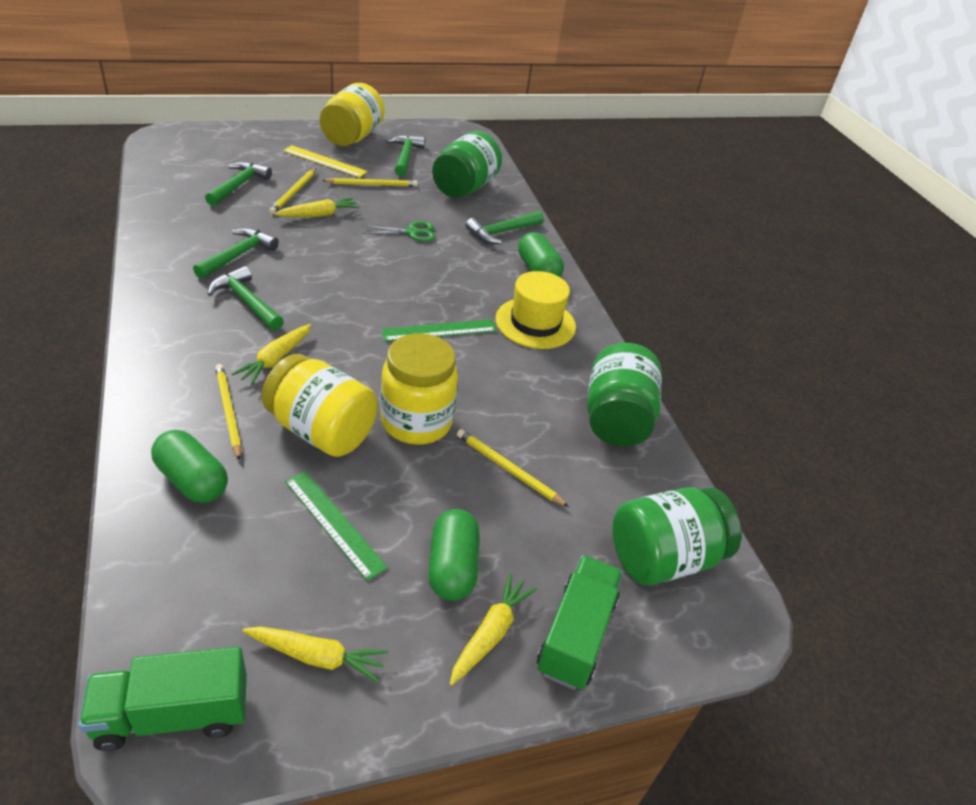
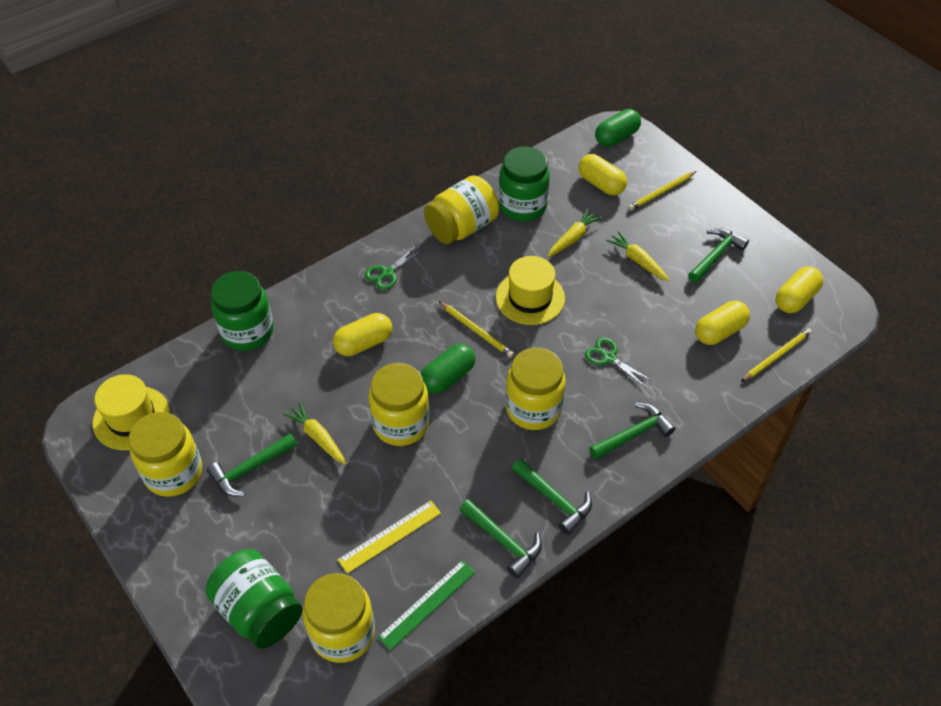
green capsule: [151,430,228,503] [428,509,480,601] [518,232,564,277] = 3 -> [421,344,475,394] [595,109,641,147] = 2
green ruler: [285,471,388,581] [381,319,497,342] = 2 -> [378,560,475,651] = 1
green scissors: [362,221,435,242] = 1 -> [365,245,423,290] [585,337,653,388] = 2
green truck: [79,647,247,751] [537,555,623,690] = 2 -> none = 0
yellow capsule: none = 0 -> [333,313,392,356] [578,154,627,196] [695,301,750,345] [776,266,823,313] = 4
yellow carrot: [232,324,311,385] [242,626,389,683] [274,197,360,217] [450,573,537,686] = 4 -> [283,402,347,465] [548,209,602,257] [606,231,670,281] = 3
yellow hat: [496,271,576,349] = 1 -> [93,374,170,450] [496,256,565,325] = 2
yellow jar: [262,354,378,457] [320,83,385,146] [380,333,458,445] = 3 -> [129,412,202,497] [303,573,375,663] [369,363,429,446] [424,175,499,244] [505,348,566,430] = 5
yellow pencil: [215,364,241,461] [269,168,316,214] [322,178,418,187] [457,429,569,507] = 4 -> [439,302,514,358] [628,171,697,211] [741,329,812,382] = 3

